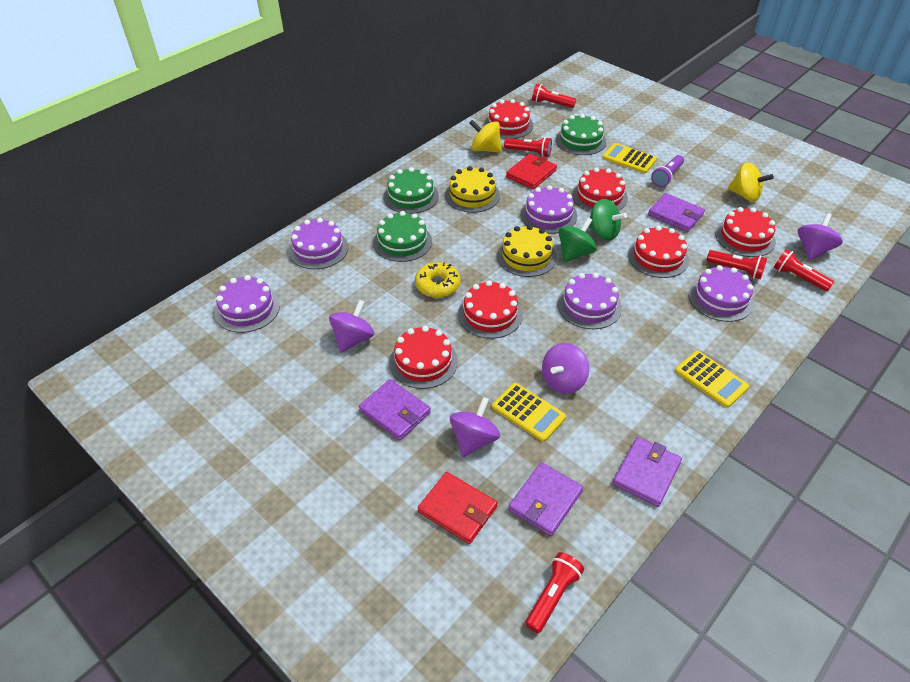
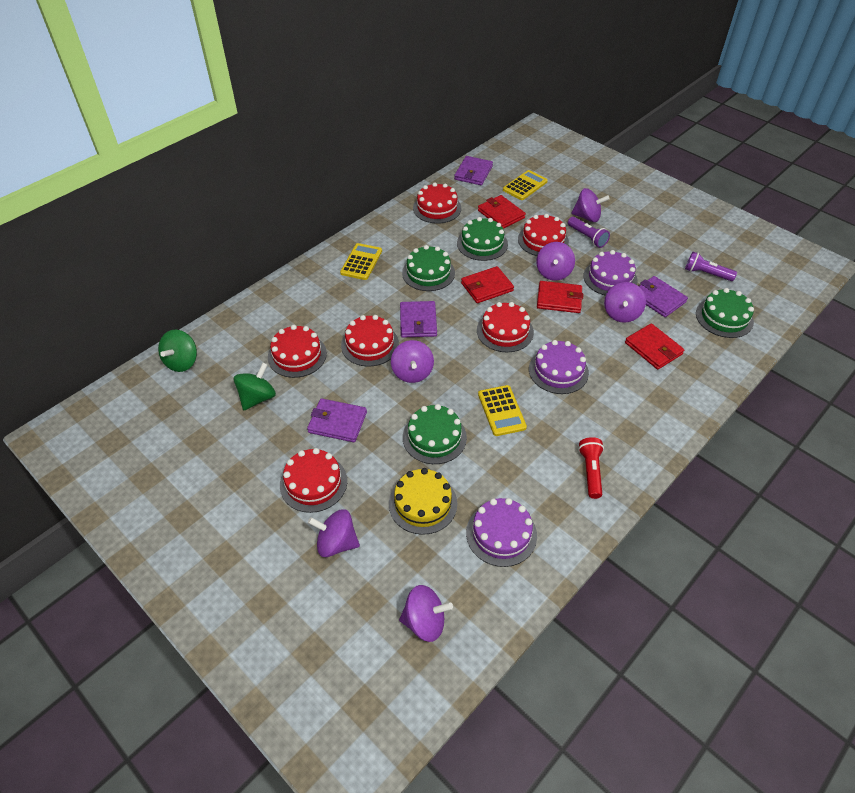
green cake: [373,211,432,262] [383,167,439,214] [556,114,607,155] = 3 -> [402,245,455,291] [403,404,467,464] [457,217,508,261] [696,288,754,338] = 4
purple cake: [214,275,280,333] [288,218,348,269] [520,185,577,234] [557,273,622,329] [689,265,754,322] = 5 -> [466,498,537,567] [529,340,589,394] [584,250,637,296] = 3
purple flashlight: [651,155,684,187] = 1 -> [568,217,610,248] [685,252,737,281] = 2
purple spinning top: [329,299,374,353] [450,397,500,457] [542,343,589,394] [798,213,843,260] = 4 -> [308,509,360,557] [391,340,434,383] [399,585,453,642] [536,242,575,281] [571,188,610,222] [604,282,646,323] = 6
red flashlight: [504,137,552,157] [525,552,584,633] [532,84,576,108] [707,250,767,279] [774,249,834,291] = 5 -> [578,437,604,499] = 1
red wallet: [418,472,497,544] [506,153,557,189] = 2 -> [461,266,514,303] [478,195,526,229] [537,281,583,313] [625,323,685,370] = 4
yellow cake: [445,166,500,213] [497,225,557,277] = 2 -> [389,468,457,535] = 1
yellow donut: [415,262,460,298] = 1 -> none = 0
yellow spinning top: [469,120,502,153] [728,163,774,202] = 2 -> none = 0

